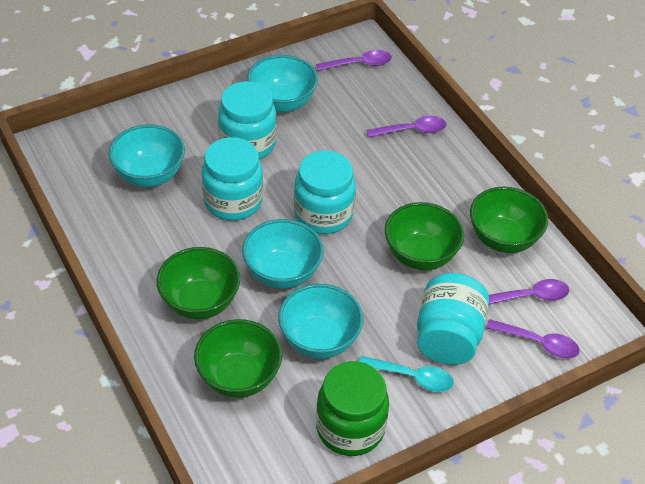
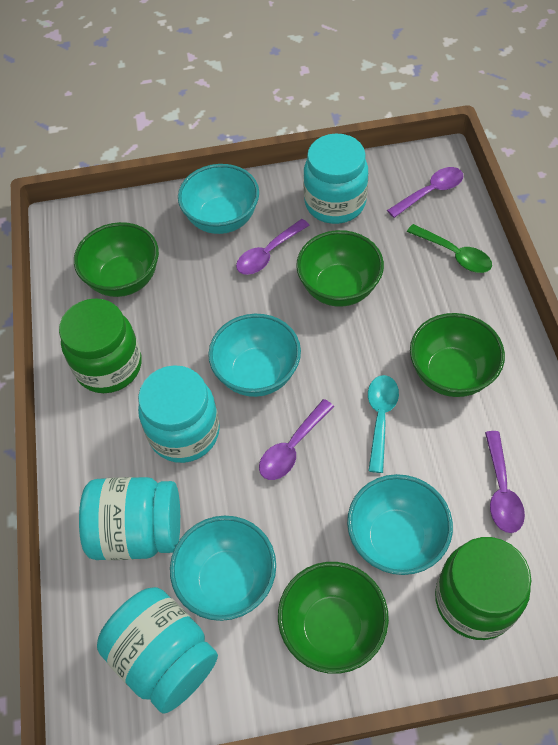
green jar: [316,361,389,456] = 1 -> [59,298,142,393] [435,537,531,640] = 2
green spoon: none = 0 -> [407,224,492,273] = 1

